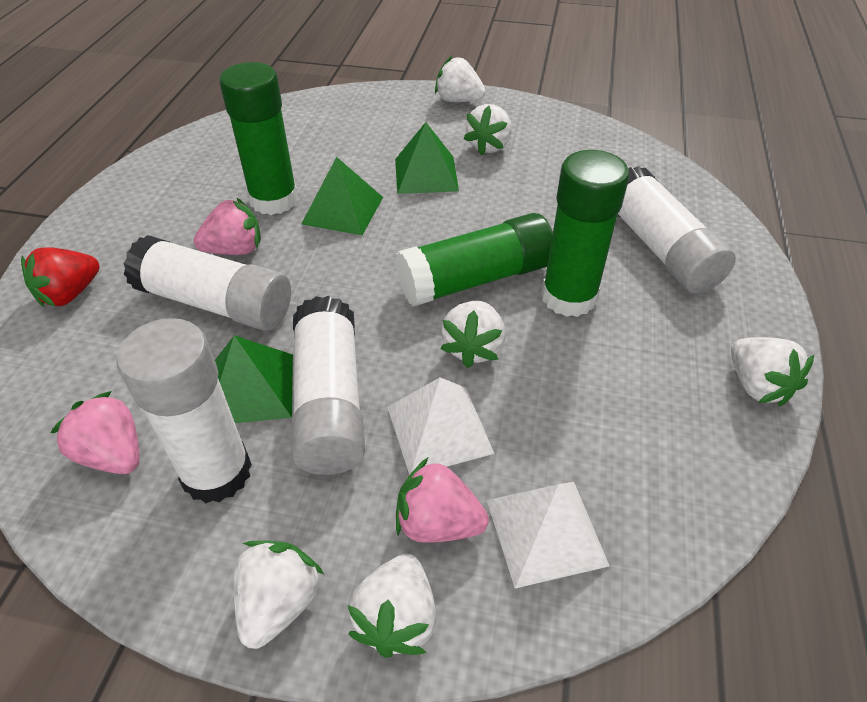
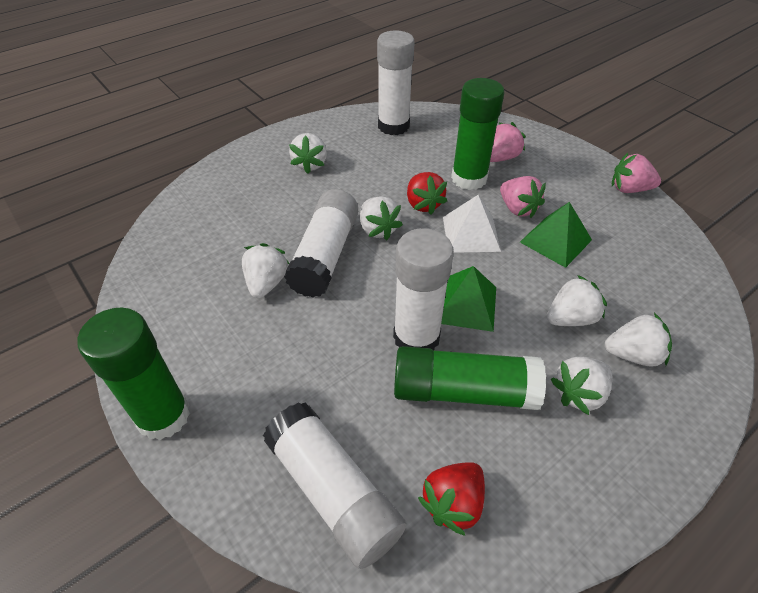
green pyramid: [215,335,293,423] [301,157,383,235] [395,122,459,194] = 3 -> [441,266,496,332] [520,202,592,268] = 2
red strawberry: [21,247,100,307] = 1 -> [407,172,447,215] [418,462,485,536] = 2
white pyramid: [387,377,495,475] [487,482,609,588] = 2 -> [443,195,501,253] = 1

